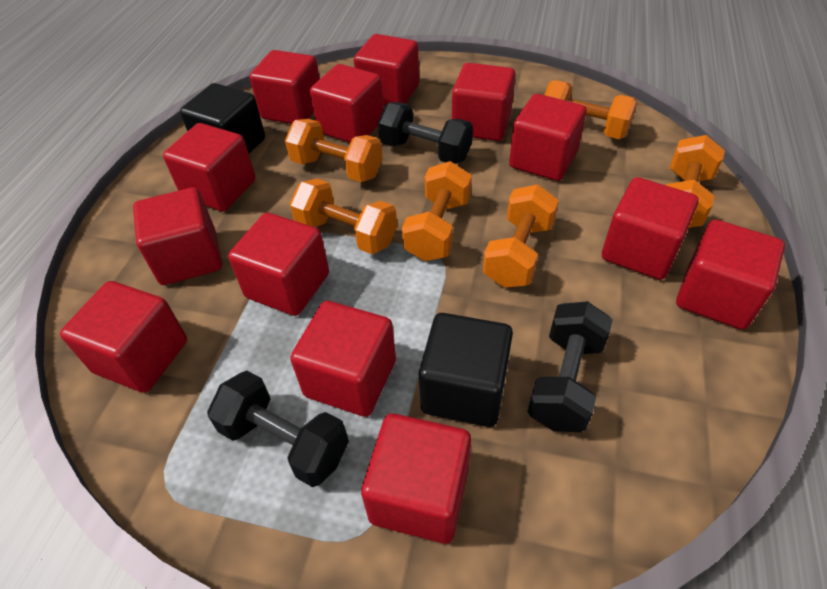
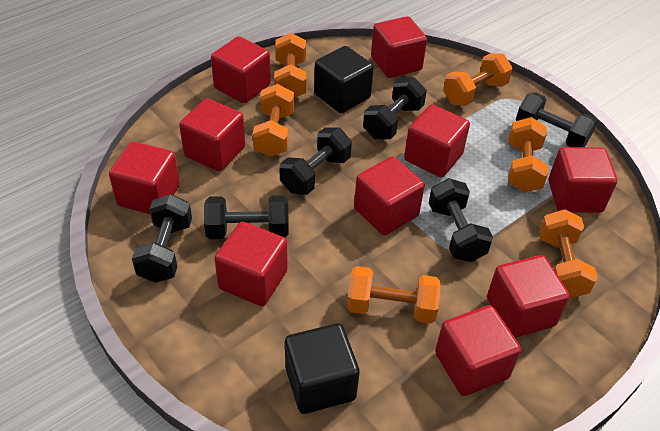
black dumbbell: [207,371,349,487] [378,102,473,164] [527,301,613,433] = 3 -> [132,194,192,283] [204,195,289,239] [280,127,352,195] [363,77,427,139] [429,178,493,262] [516,92,597,147] = 6
red cube: [60,281,187,393] [133,187,222,285] [163,123,256,211] [228,213,329,316] [250,50,320,124] [290,301,396,417] [310,64,384,143] [354,34,419,106] [361,413,471,544] [452,63,516,141] [509,94,587,181] [602,177,699,280] [676,220,785,330] = 13 -> [109,142,180,214] [179,98,245,171] [211,36,271,103] [214,222,288,306] [354,157,425,235] [371,16,427,78] [404,104,470,177] [435,305,521,396] [487,255,570,338] [548,147,617,213] = 10

